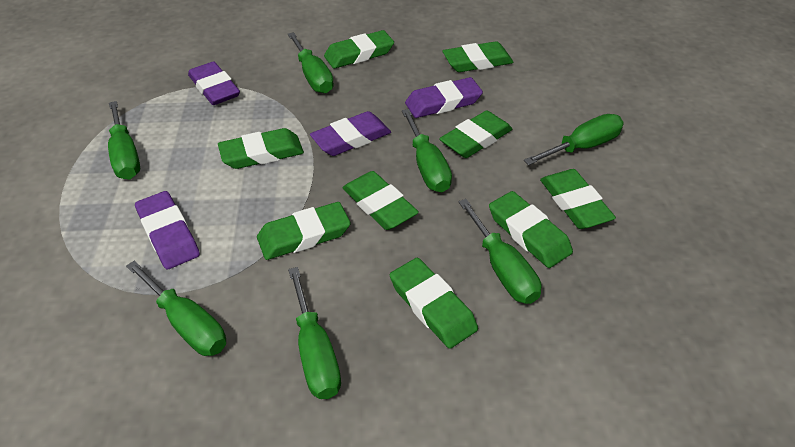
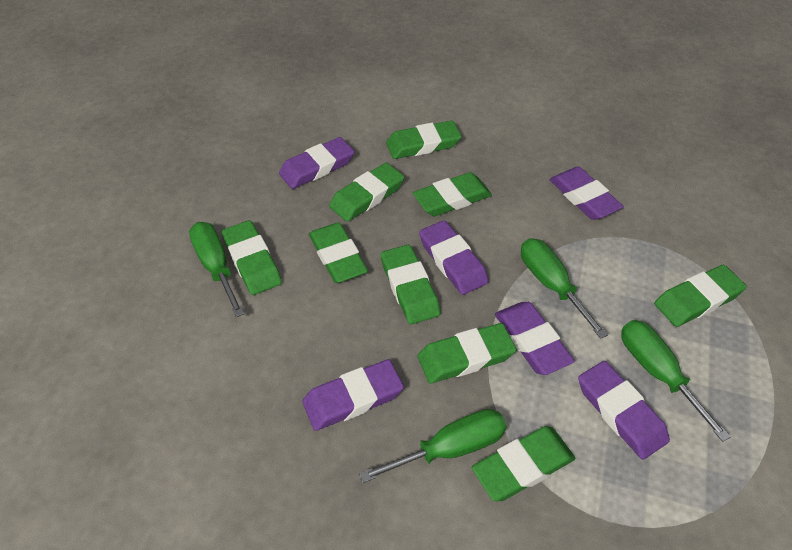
green screwdriver: [108,101,140,179] [126,261,226,356] [288,32,334,93] [288,267,341,399] [402,109,452,192] [458,199,541,304] [524,114,624,165] = 7 -> [189,222,244,317] [359,409,507,483] [521,238,608,339] [621,320,731,442] = 4
purple eraser: [135,191,200,269] [188,61,240,105] [310,111,391,156] [405,77,483,118] = 4 -> [279,137,354,189] [302,359,404,431] [419,220,489,295] [495,302,575,375] [549,167,624,220] [578,361,670,460] = 6

